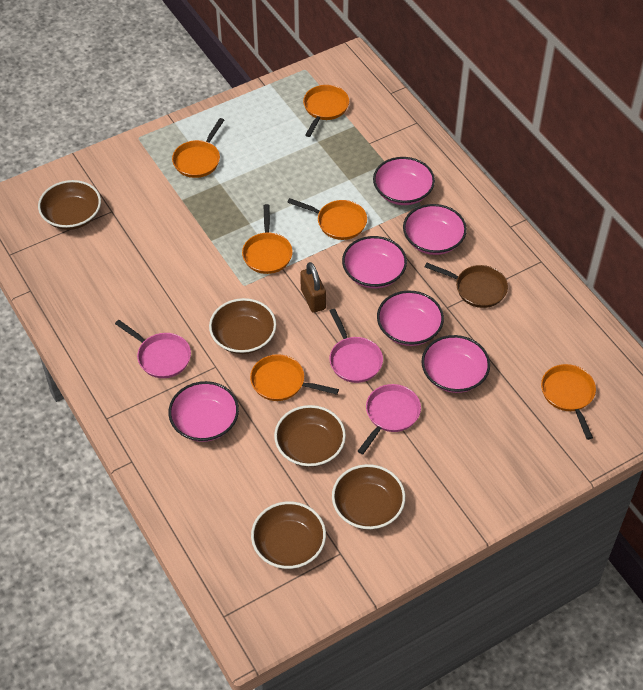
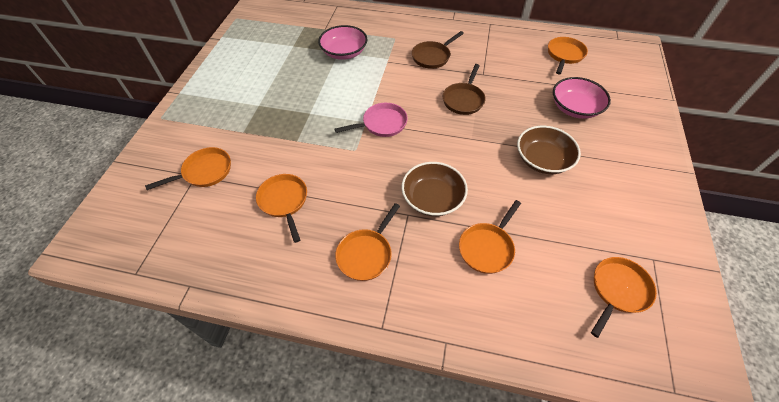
brown bowl: [38,180,101,230] [209,298,276,354] [251,501,326,569] [274,405,346,467] [332,464,405,530] = 5 -> [402,162,468,216] [517,126,581,174] = 2
brown padlock: [300,262,326,313] = 1 -> none = 0
brown pan: [425,262,508,308] = 1 -> [412,31,464,69] [443,64,485,115] = 2
pink bowl: [168,381,239,442] [342,236,407,288] [373,157,435,205] [377,291,444,346] [403,204,467,255] [421,335,490,393] = 6 -> [318,25,368,60] [553,77,611,119] = 2
pink pan: [115,320,191,378] [329,309,383,383] [358,384,421,454] = 3 -> [334,103,408,137] = 1

